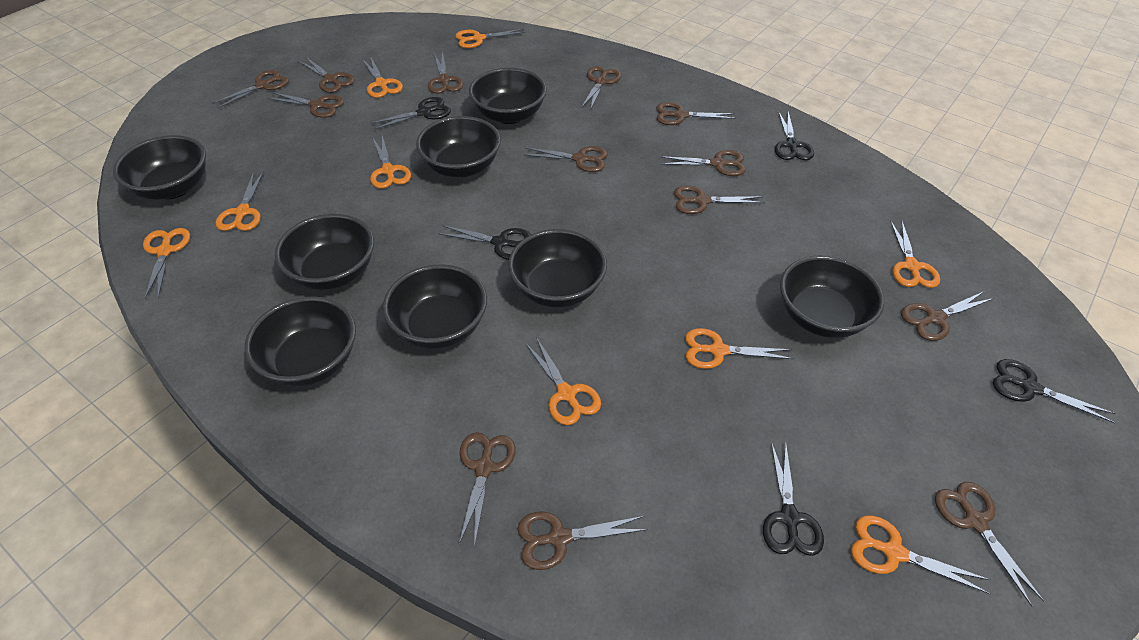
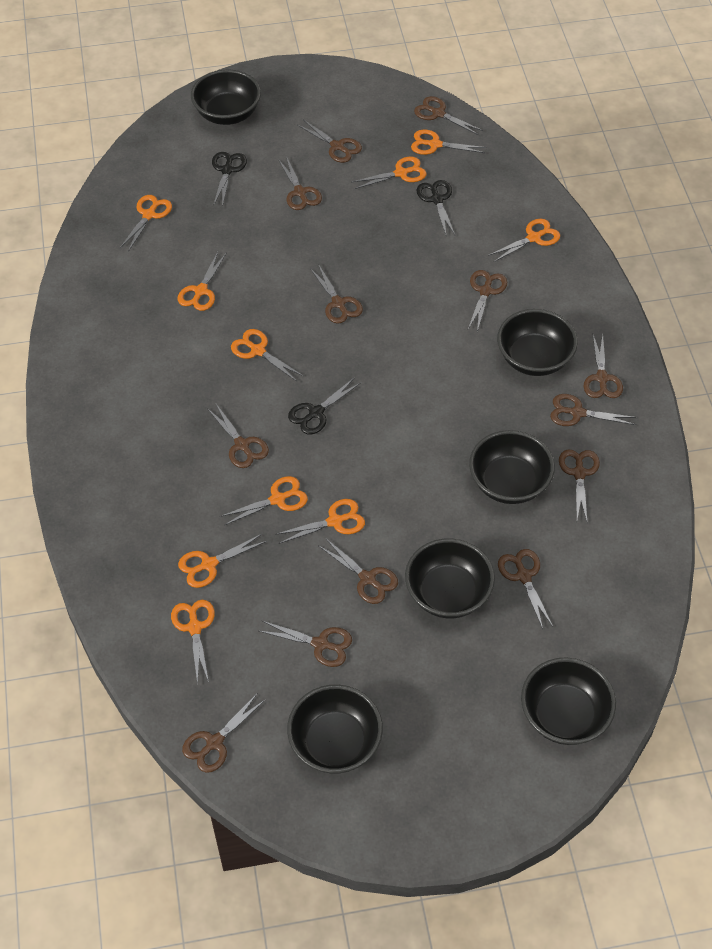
black bowl: [113,135,206,200] [245,296,356,387] [275,214,374,290] [383,265,487,349] [416,116,501,178] [469,68,547,124] [508,229,607,308] [780,256,885,338] = 8 -> [191,70,261,125] [287,685,383,774] [405,538,495,618] [469,430,555,504] [497,309,578,376] [521,657,616,745] = 6
black scissors: [370,97,451,130] [438,225,531,260] [763,441,824,556] [775,111,814,160] [993,359,1116,423] = 5 -> [212,152,247,207] [288,377,362,434] [417,180,455,235] = 3
orange scissors: [143,228,190,298] [215,171,264,231] [362,58,403,98] [370,136,411,189] [455,29,526,48] [525,337,601,425] [685,328,794,369] [851,516,990,594] [890,220,940,288] = 9 -> [120,195,172,252] [171,600,215,685] [178,252,227,311] [178,534,267,588] [220,476,308,525] [231,329,303,381] [275,499,365,544] [352,157,426,189] [411,129,486,155] [488,219,560,262] = 10

